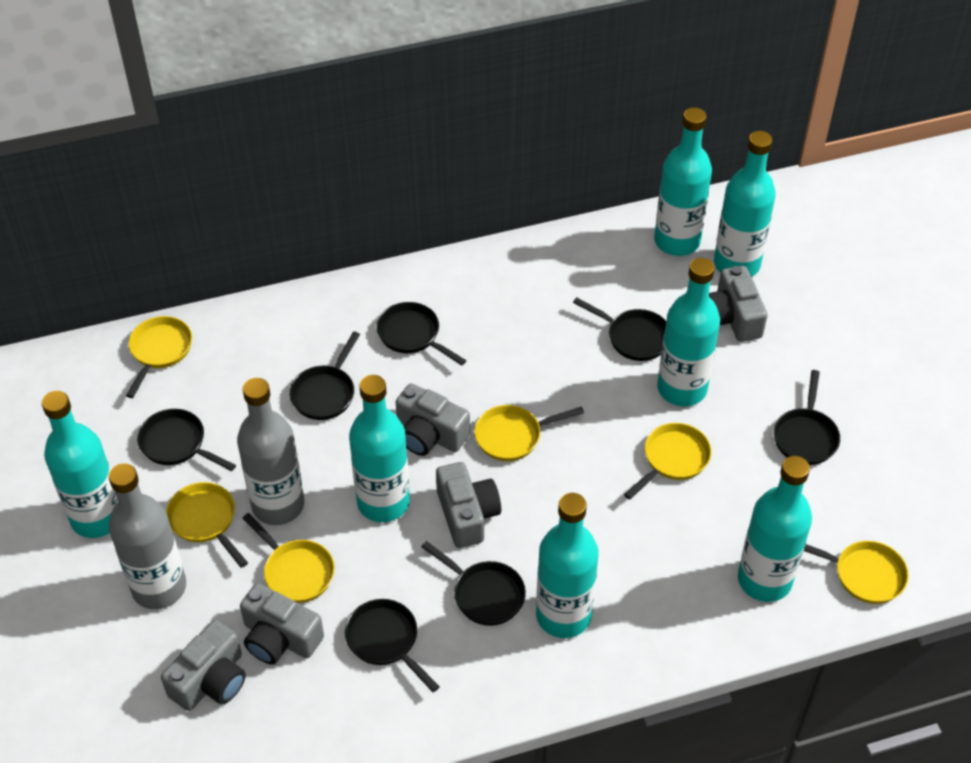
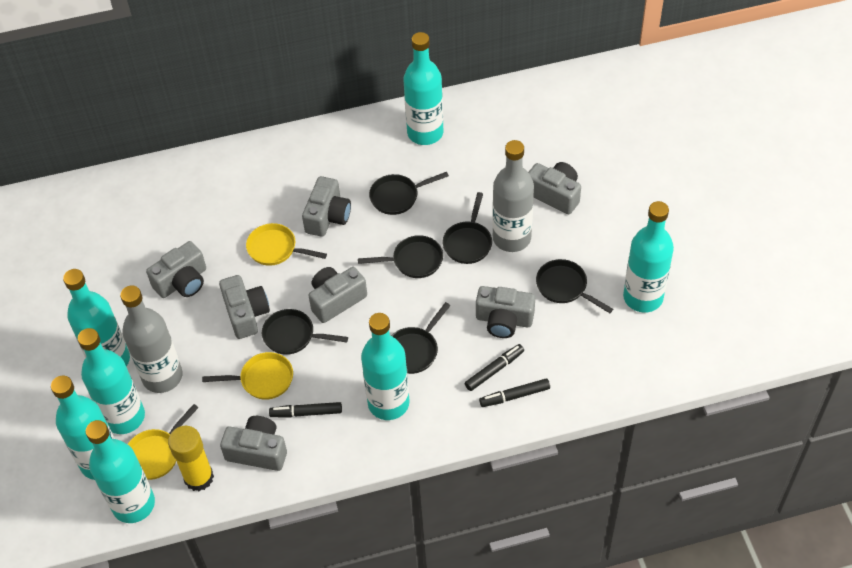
black marker: none = 0 -> [269,402,342,417] [465,344,524,391] [479,379,550,407] = 3
black pan: [137,409,236,471] [289,331,360,420] [345,599,440,692] [376,302,467,366] [421,541,526,626] [573,297,666,361] [774,370,840,465] = 7 -> [262,309,348,355] [358,235,443,278] [369,172,449,215] [392,302,451,374] [443,192,492,264] [536,259,613,313] = 6
grey camera: [161,620,246,711] [240,583,324,665] [396,383,470,456] [436,462,501,548] [709,266,768,342] = 5 -> [146,241,206,298] [219,275,270,339] [220,416,287,471] [302,176,351,237] [308,267,367,323] [476,286,535,338] [528,162,581,214] = 7
yellow glue stick: none = 0 -> [168,426,214,491] = 1
yellow pan: [126,316,192,398] [166,482,248,568] [242,513,335,603] [474,405,584,461] [624,423,712,500] [804,541,909,604] = 6 -> [128,404,199,480] [202,352,293,400] [246,223,327,266] = 3

